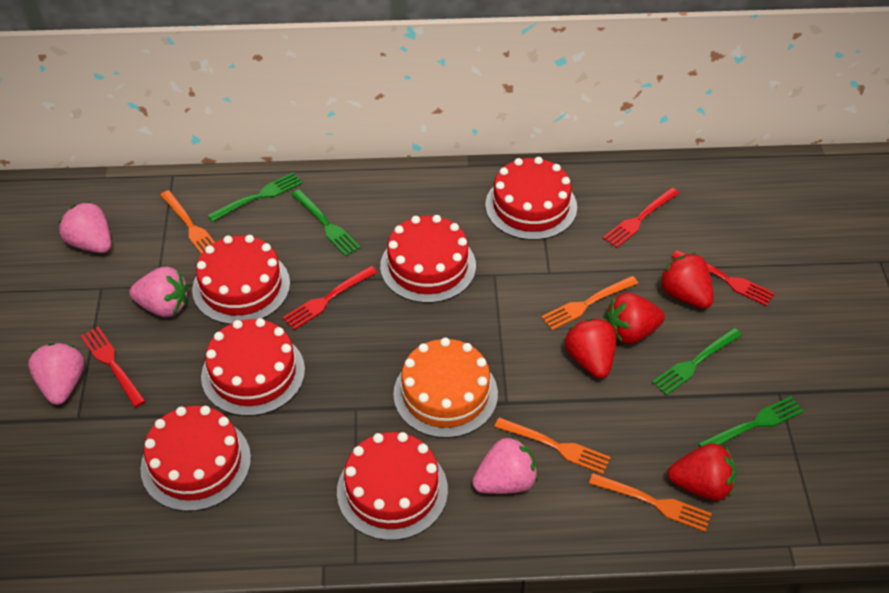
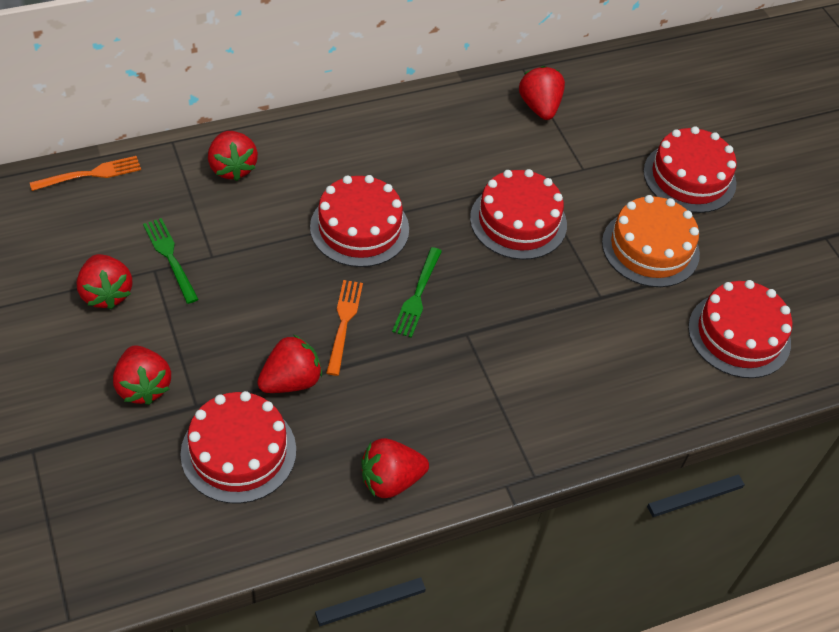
green fork: [207,173,302,222] [291,189,361,256] [652,328,742,395] [698,396,804,447] = 4 -> [143,218,199,304] [392,247,442,338] = 2
orange fork: [160,190,215,254] [494,417,611,474] [541,276,638,330] [589,473,712,532] = 4 -> [30,156,141,191] [326,280,363,376] = 2
pink strawberry: [28,343,84,405] [59,202,111,253] [129,267,188,317] [472,436,538,494] = 4 -> none = 0
red cake: [140,406,251,511] [192,235,290,324] [201,318,305,416] [337,432,448,541] [380,215,476,303] [485,157,577,240] = 6 -> [180,391,296,504] [310,175,409,267] [470,169,567,260] [643,126,737,213] [688,280,792,378] = 5
red fork: [81,327,146,407] [282,266,377,330] [603,188,679,248] [672,250,775,306] = 4 -> none = 0
red strawberry: [565,318,616,379] [606,293,665,344] [659,253,714,309] [668,443,737,501] = 4 -> [77,254,132,309] [113,345,171,405] [208,131,258,181] [257,335,322,393] [361,438,429,498] [519,66,565,120] = 6

